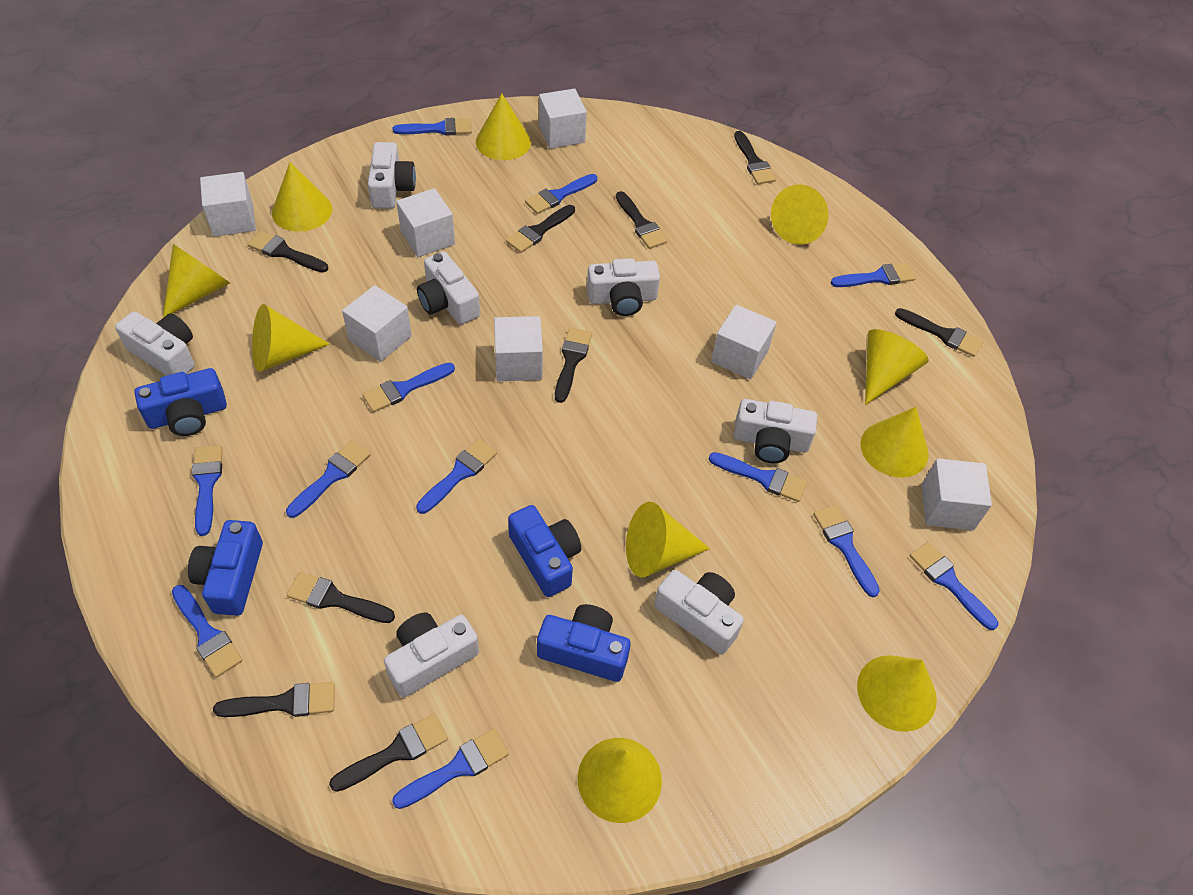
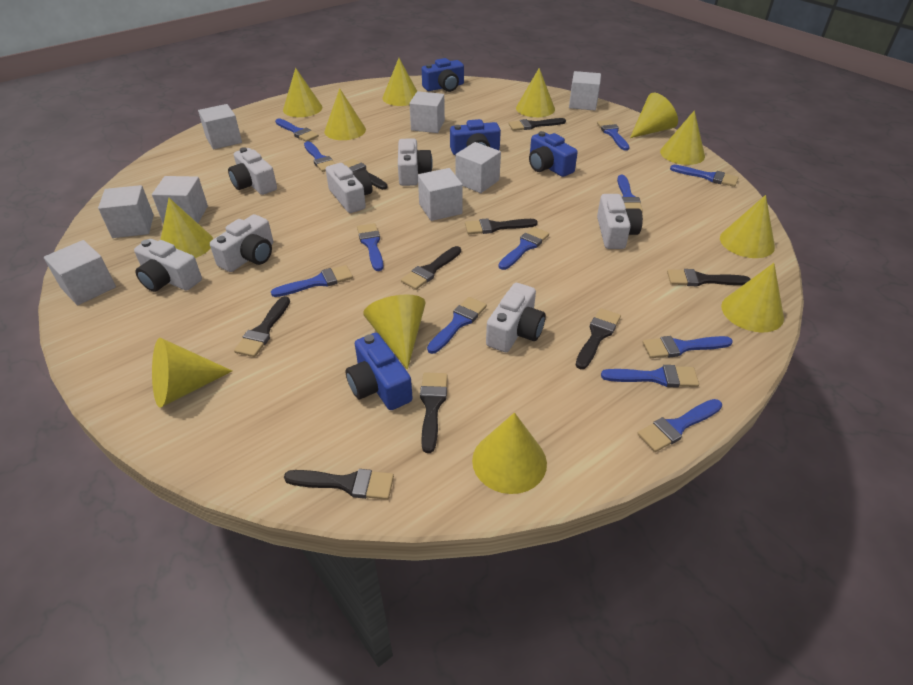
white cube: [200,172,256,237] [342,285,412,362] [396,188,455,257] [494,316,543,381] [539,89,587,149] [711,305,777,379] [921,458,992,530] = 7 -> [44,240,116,305] [98,185,154,238] [152,176,208,224] [198,104,242,149] [409,91,445,133] [418,168,463,221] [455,142,501,193] [569,71,601,110] = 8
yellow cone: [163,244,230,318] [252,304,330,372] [272,162,332,232] [476,93,531,160] [578,738,662,823] [626,502,710,577] [771,184,828,245] [857,655,937,732] [861,407,929,478] [865,329,929,405] = 10 -> [152,338,232,408] [160,198,213,258] [283,68,323,117] [324,88,366,140] [363,294,426,370] [382,58,417,106] [472,413,547,494] [516,68,555,117] [630,93,678,138] [660,110,705,165] [720,195,775,258] [721,263,784,332] = 12

